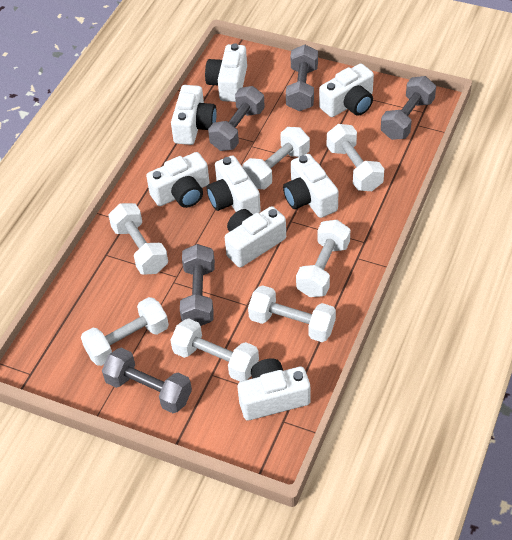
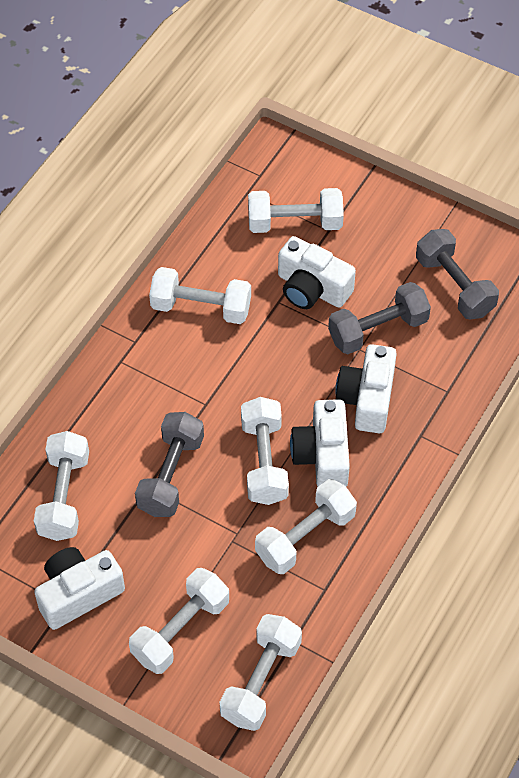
grey dumbbell: [102,348,192,413] [180,244,215,326] [208,86,265,151] [286,45,318,111] [381,76,436,140] = 5 -> [135,412,204,517] [328,282,431,354] [416,229,499,320] = 3
white camera: [146,152,209,208] [171,85,217,145] [205,43,247,102] [207,155,261,214] [225,206,286,268] [238,358,311,420] [283,154,338,218] [319,63,374,117] = 8 -> [34,547,125,630] [278,236,356,309] [290,399,350,487] [335,344,397,433] = 4

